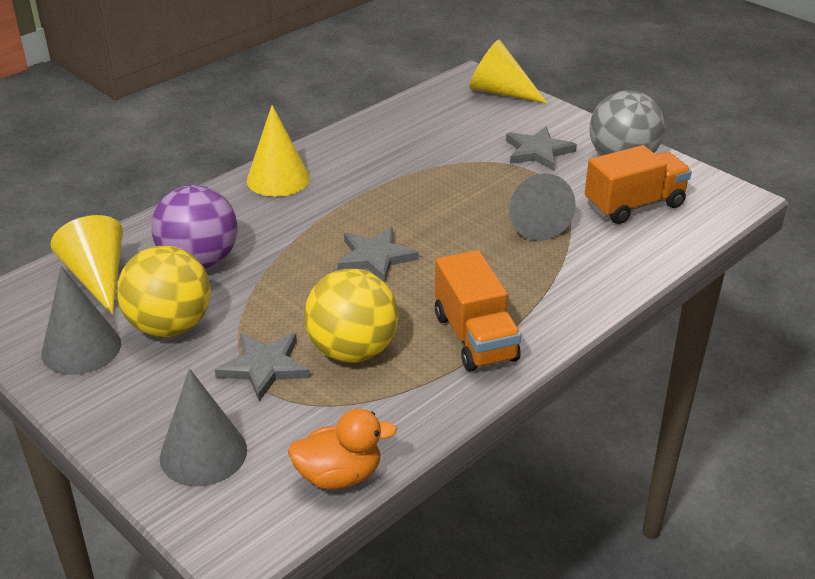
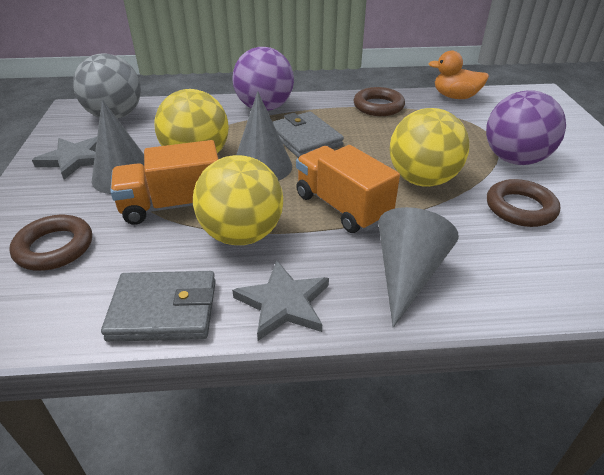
brown ring: none = 0 -> [9,215,92,271] [354,87,405,116] [487,179,560,227] = 3
grey star: [215,333,310,401] [337,227,419,282] [506,126,577,170] = 3 -> [32,137,97,180] [232,260,329,341] = 2
grey wallet: none = 0 -> [101,271,216,342] [272,112,344,158] = 2
purple ball: [152,185,238,269] = 1 -> [232,47,294,111] [486,90,566,165] = 2
yellow ball: [117,246,211,337] [304,269,398,363] = 2 -> [155,89,229,154] [193,155,283,245] [389,108,469,187] = 3
yellow cone: [50,215,123,315] [247,105,310,197] [470,40,548,104] = 3 -> none = 0

